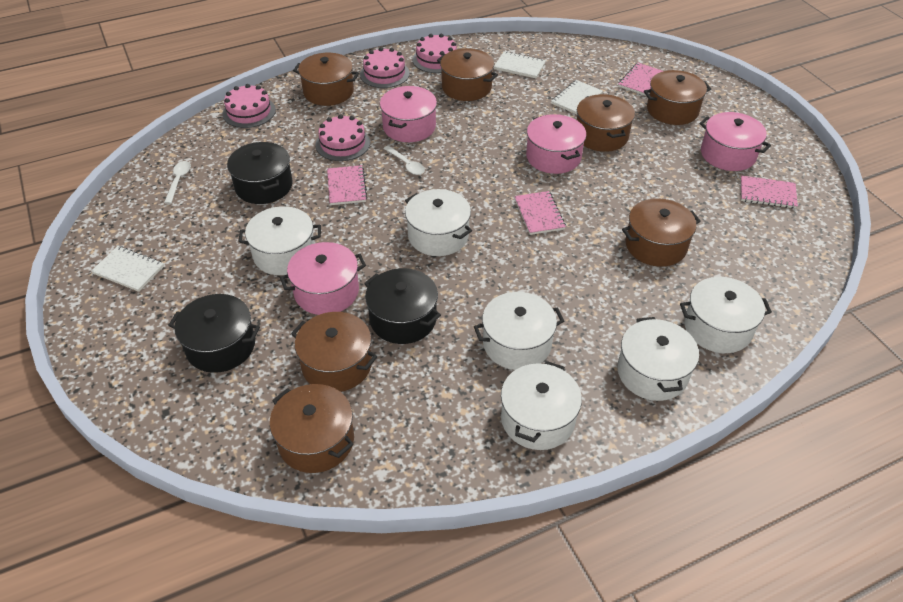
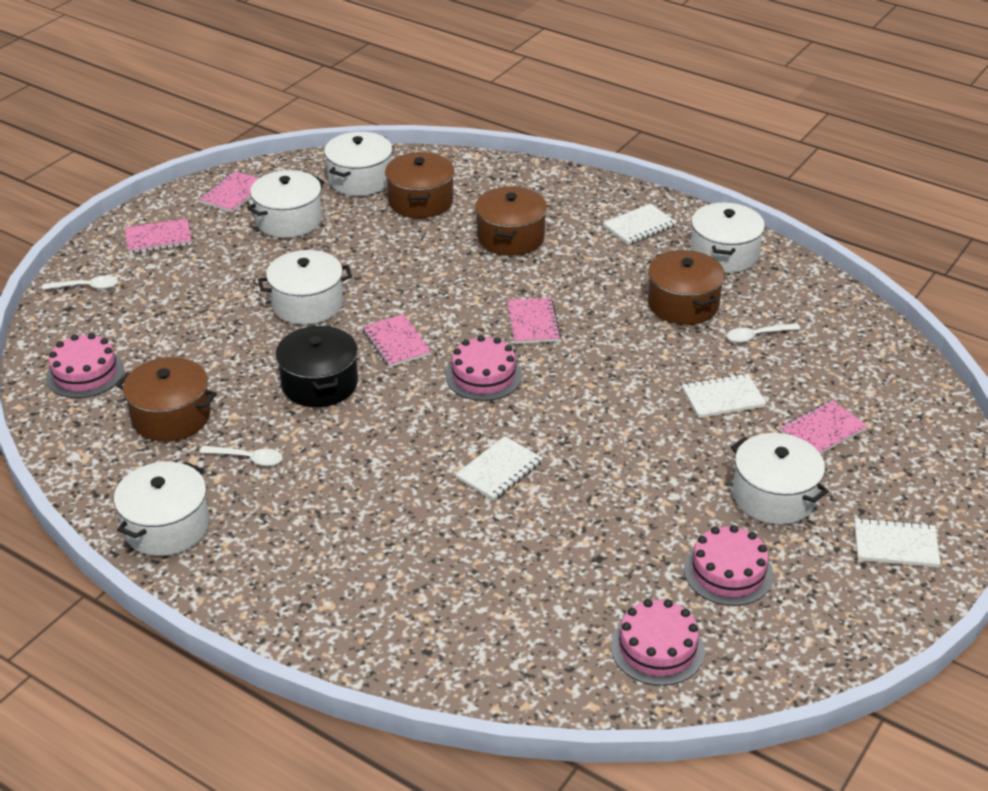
black pot: [169,294,260,373] [227,142,293,204] [364,268,441,344] = 3 -> [276,326,358,407] = 1
brown pot: [270,384,354,473] [291,312,377,392] [293,53,359,106] [437,48,498,101] [577,94,635,152] [622,198,701,267] [644,70,711,125] = 7 -> [116,357,217,441] [385,152,455,218] [475,186,547,256] [648,250,725,325] = 4
pink notebook: [327,165,367,205] [514,191,566,235] [618,63,663,96] [740,175,798,209] = 4 -> [125,219,192,253] [199,171,259,213] [362,314,432,368] [507,298,561,344] [780,400,868,454] = 5
pink pot: [280,242,366,315] [380,86,437,142] [526,114,586,174] [700,112,771,171] = 4 -> none = 0
white notebook: [91,246,164,292] [494,51,546,78] [551,80,603,114] = 3 -> [455,436,543,501] [603,203,677,245] [682,373,766,418] [855,518,941,567] = 4
white spoon: [164,161,191,204] [383,146,425,175] = 2 -> [42,276,118,290] [199,446,283,466] [727,323,800,343] = 3

